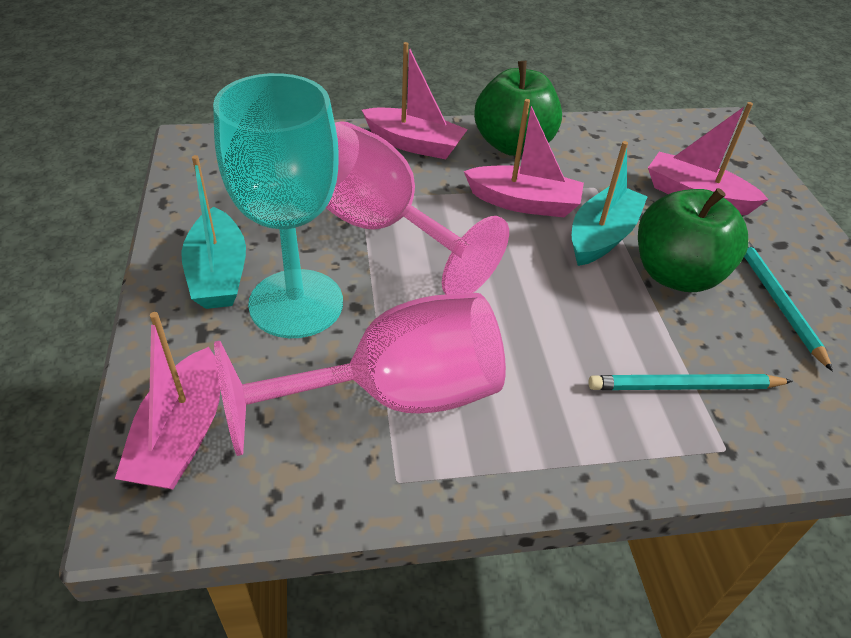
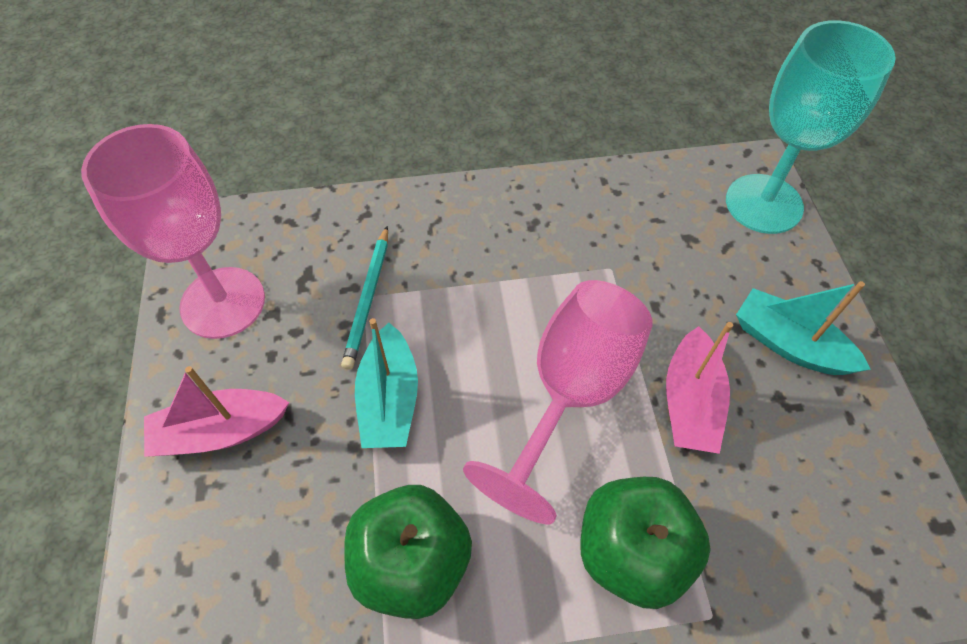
pink boat: [115,312,220,489] [362,42,468,159] [464,99,584,217] [648,102,769,215] = 4 -> [144,366,289,457] [666,322,733,454] = 2
turquoise pencil: [588,374,793,390] [744,240,833,372] = 2 -> [341,226,388,370] = 1

